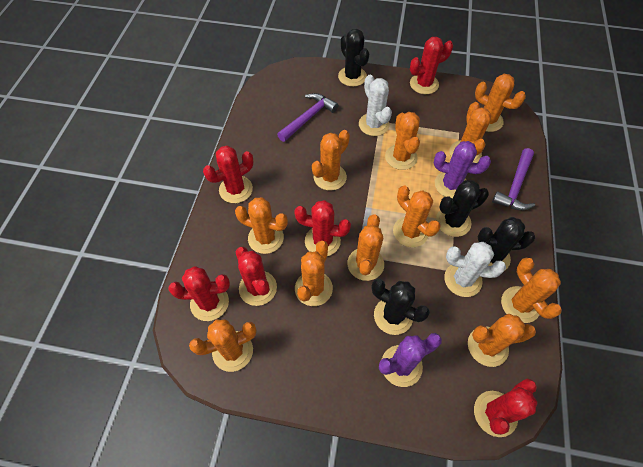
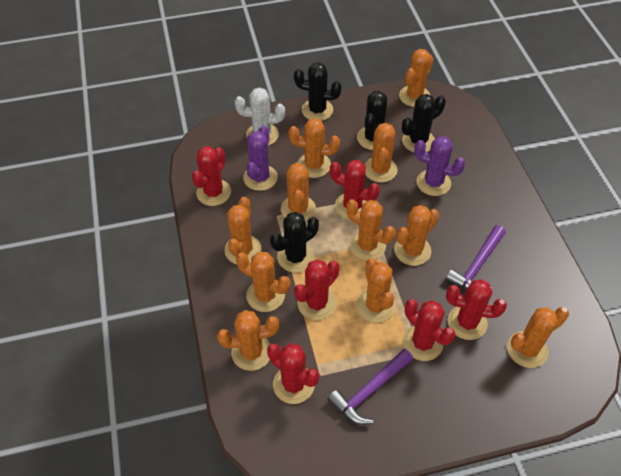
white cactus: [359,75,392,136] [444,242,506,297] = 2 -> [235,87,285,146] = 1

